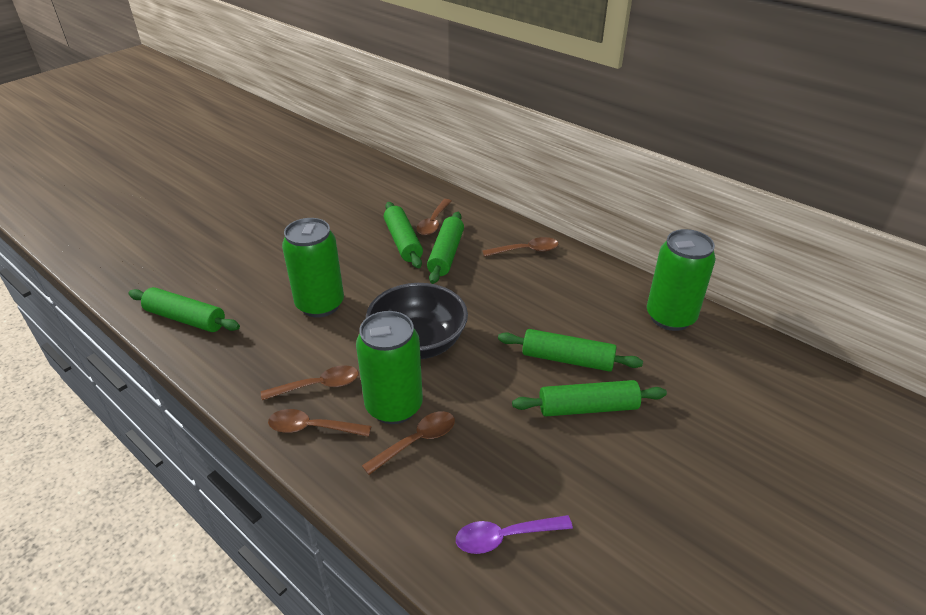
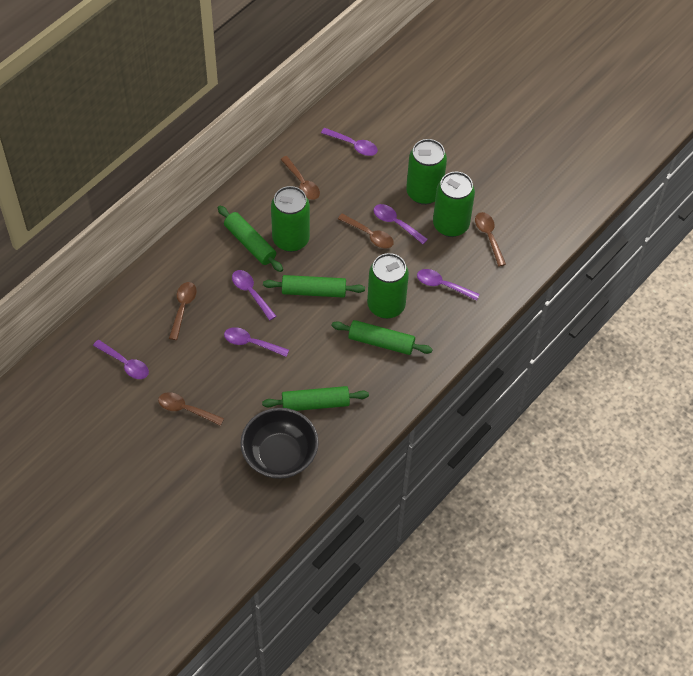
green can: [282,218,344,318] [356,311,423,424] [647,229,716,331] = 3 -> [271,186,310,252] [367,253,409,319] [406,139,447,205] [433,172,475,237] = 4
green rolling pin: [128,287,240,332] [384,202,423,268] [427,212,464,284] [498,329,643,372] [512,380,667,417] = 5 -> [218,206,283,272] [262,386,369,411] [263,275,365,298] [331,320,433,355] = 4
purple spoon: [456,515,573,554] = 1 -> [93,340,149,379] [224,327,289,357] [232,270,276,321] [321,128,378,156] [374,204,428,244] [417,269,480,301] = 6

